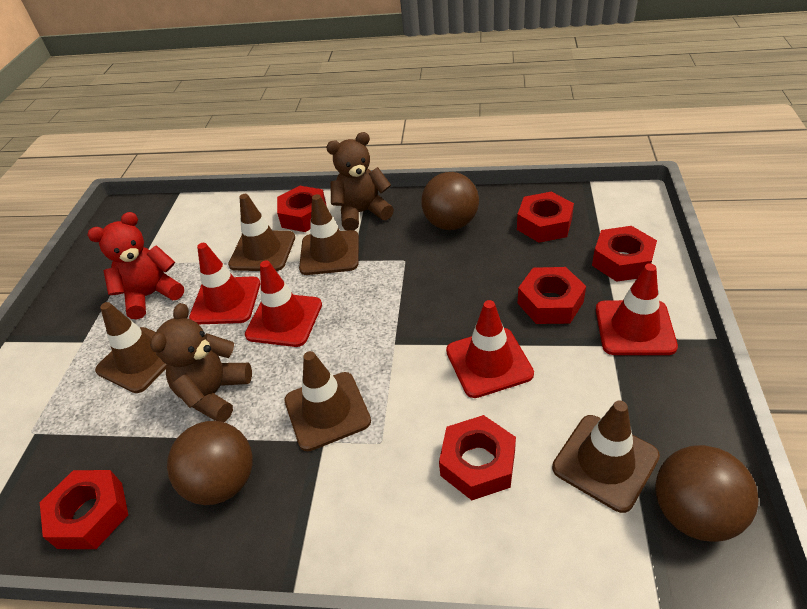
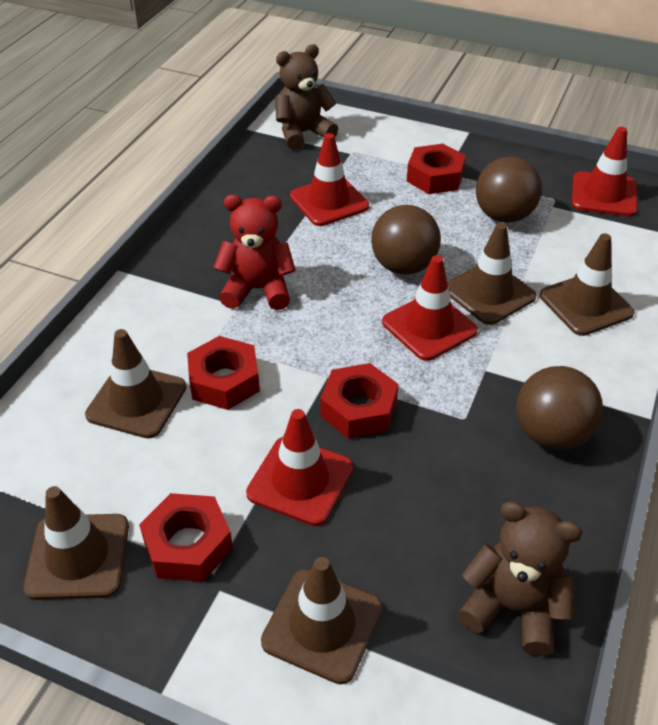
red nut: [40,470,128,549] [277,186,326,232] [439,415,516,500] [517,192,574,243] [518,267,586,324] [592,226,657,282] = 6 -> [139,493,233,582] [187,336,260,410] [320,363,399,439] [407,144,466,194] = 4

